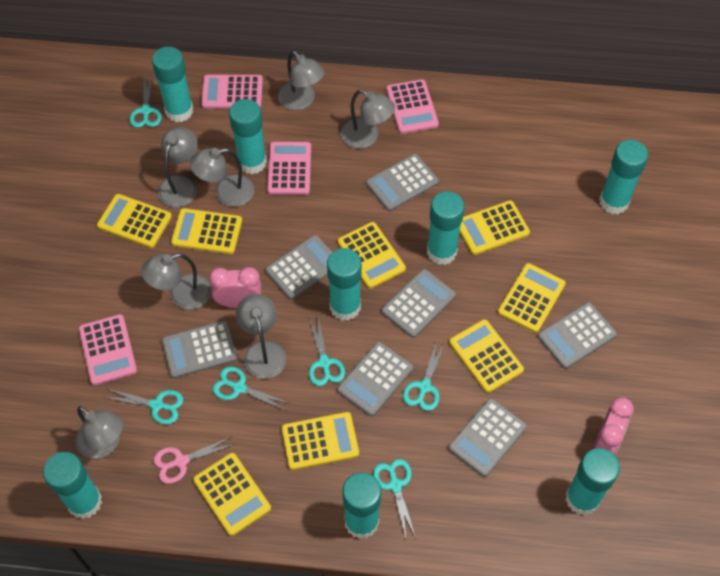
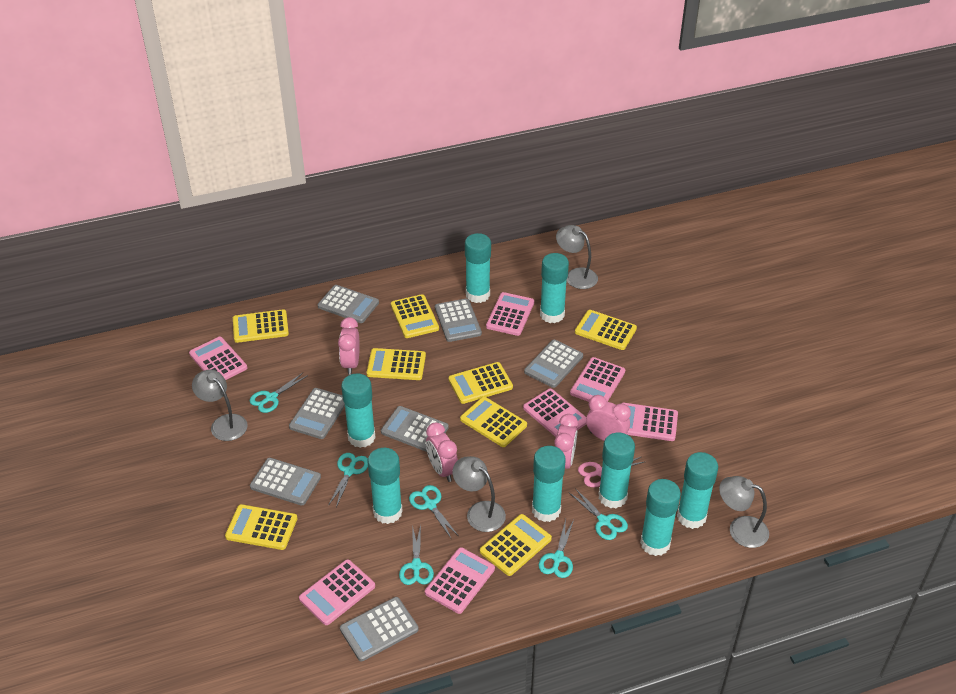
grey lamp: [75,406,123,459] [141,253,211,310] [158,127,198,208] [190,148,255,207] [236,294,286,379] [278,51,325,110] [341,90,395,149] = 7 -> [192,369,247,441] [453,456,506,532] [556,225,598,289] [719,476,769,548] = 4
pink calculator: [79,314,137,385] [201,75,263,109] [267,142,311,195] [386,79,439,134] = 4 -> [189,337,247,380] [299,559,375,625] [425,547,495,614] [486,292,534,336] [523,388,586,437] [570,357,625,402] [622,403,678,441] = 7
pink clock: [209,267,261,308] [594,397,634,455] = 2 -> [338,317,360,375] [426,422,458,482] [554,414,578,469] [586,395,631,441] = 4

